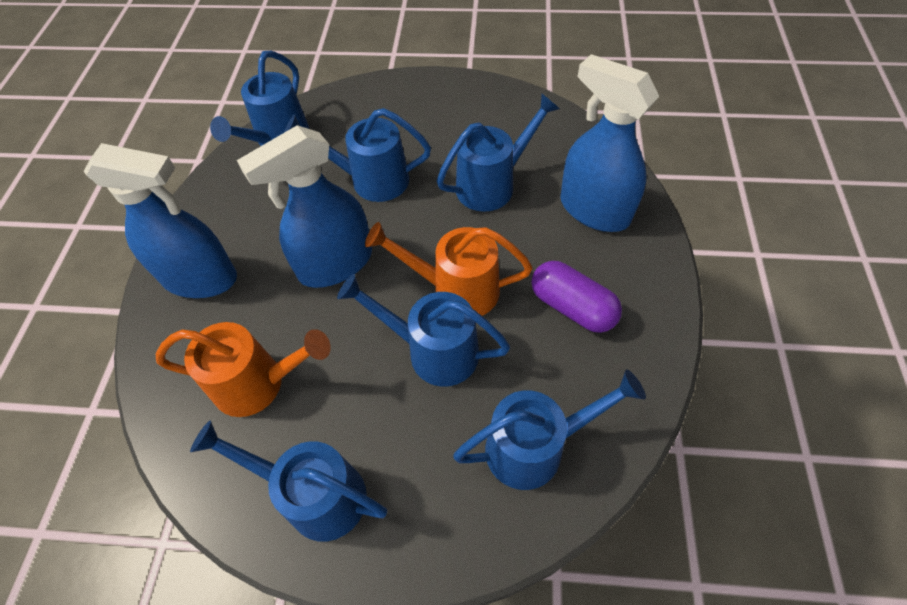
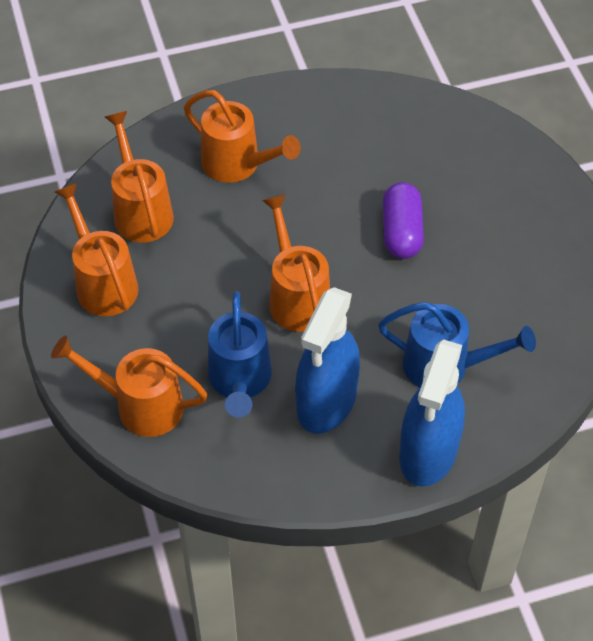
blue spray bottle: [84,143,237,298] [237,125,372,288] [560,54,659,232] = 3 -> [295,287,360,434] [399,339,465,487] = 2
blue watering can: [190,421,387,542] [210,51,309,146] [284,108,431,202] [337,274,510,387] [437,94,560,212] [453,370,646,490] = 6 -> [208,291,272,418] [378,302,536,387] = 2
orange watering can: [156,322,331,417] [365,222,533,316] = 2 -> [51,336,208,437] [55,183,138,316] [105,111,174,242] [184,90,301,183] [262,194,330,332] = 5

